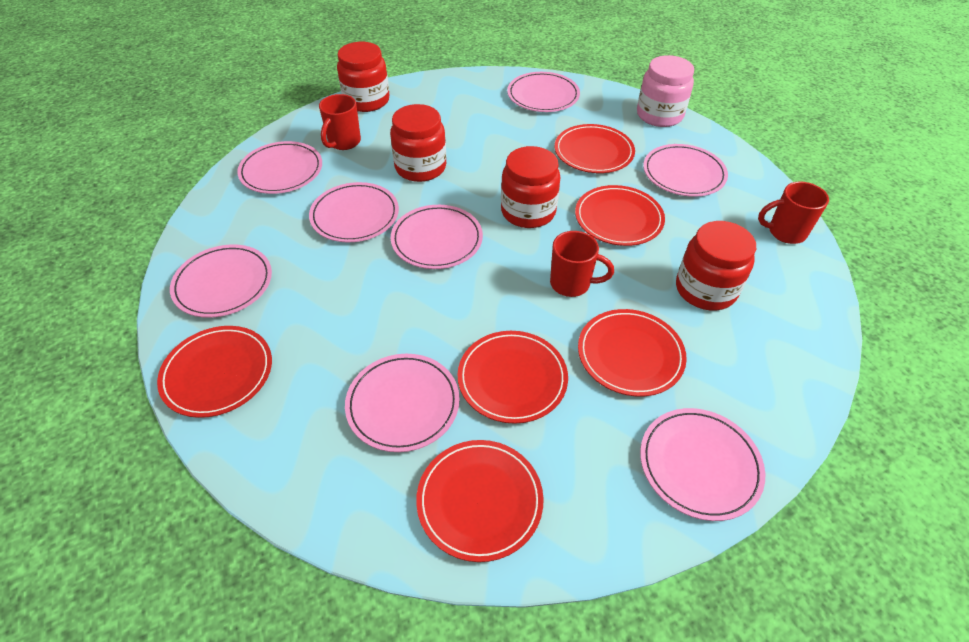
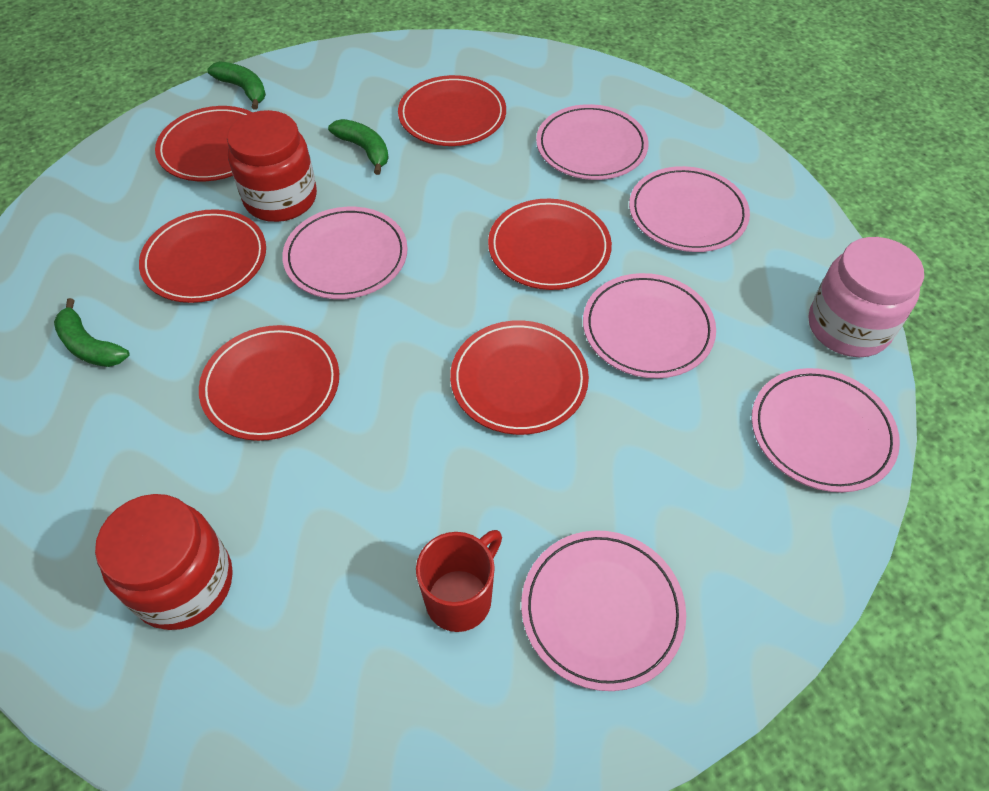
green banana: none = 0 -> [54,298,129,367] [207,61,266,110] [328,119,389,175] = 3
pink plate: [170,245,272,318] [237,141,322,194] [309,182,399,242] [345,354,460,452] [391,205,483,269] [507,72,580,112] [640,408,765,521] [643,144,728,197] = 8 -> [282,207,408,299] [521,530,686,691] [536,104,649,180] [583,273,716,378] [629,166,750,252] [752,368,900,492] = 6
red jar: [337,42,390,112] [390,104,446,182] [501,146,561,228] [676,221,756,311] = 4 -> [95,494,233,630] [227,110,317,222] = 2
red mug: [319,94,361,150] [550,231,614,297] [758,181,829,244] = 3 -> [416,530,502,632] = 1

